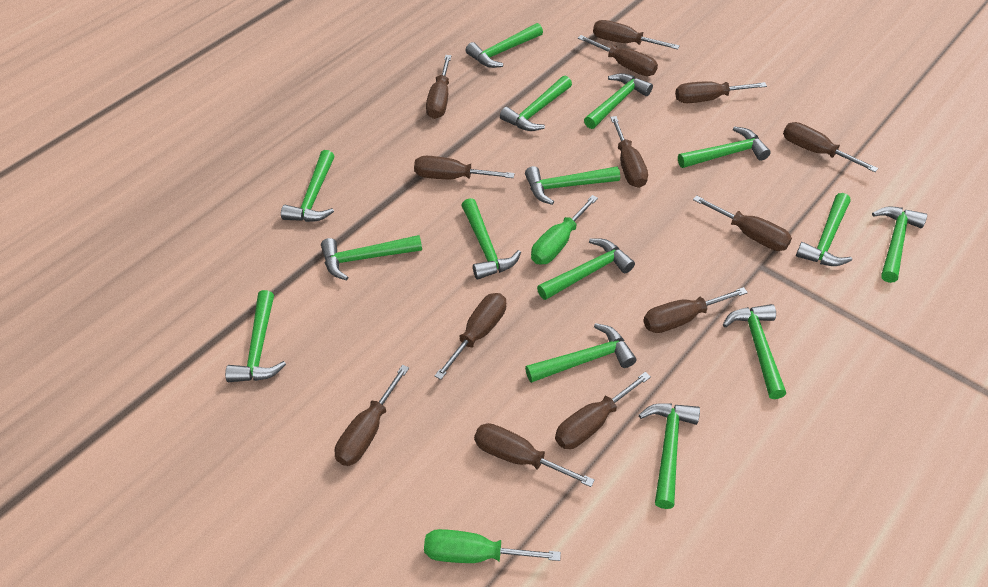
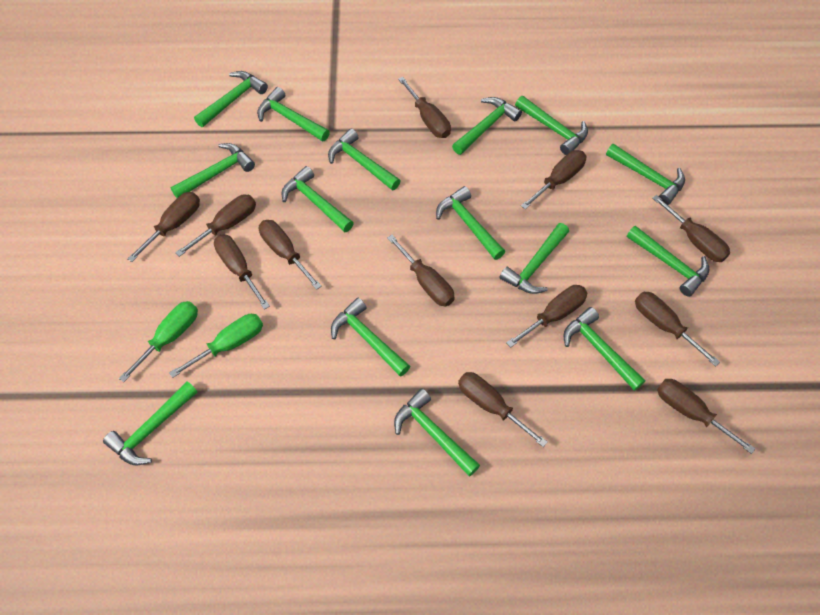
brown screwdriver: [335,365,409,466] [414,156,515,179] [426,55,451,119] [435,293,506,380] [474,423,595,487] [555,372,651,449] [578,35,658,76] [593,20,680,49] [610,116,648,188] [643,287,748,333] [675,81,767,103] [693,195,792,251] [783,122,878,172] = 13 -> [127,192,200,262] [175,195,256,257] [214,234,270,310] [259,220,322,290] [387,235,455,306] [398,77,451,138] [458,372,548,447] [506,285,587,348] [521,150,586,209] [635,292,720,366] [652,195,730,262] [657,379,756,454] = 12

